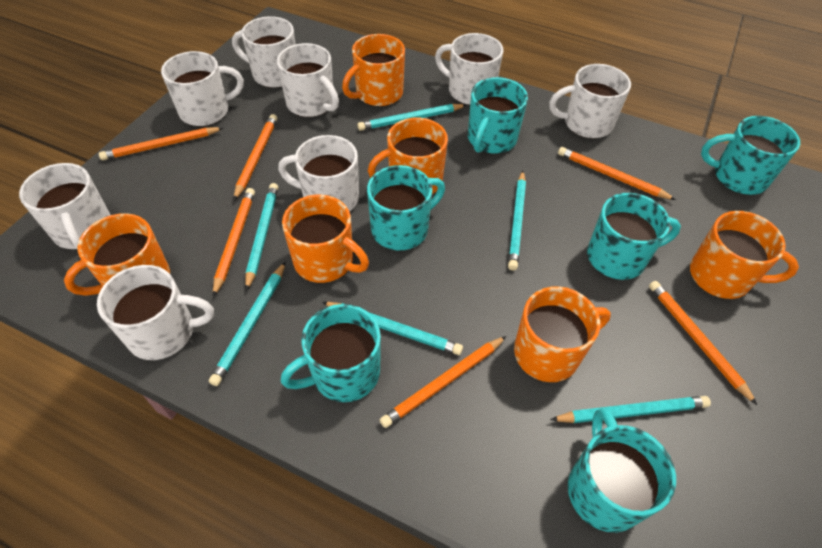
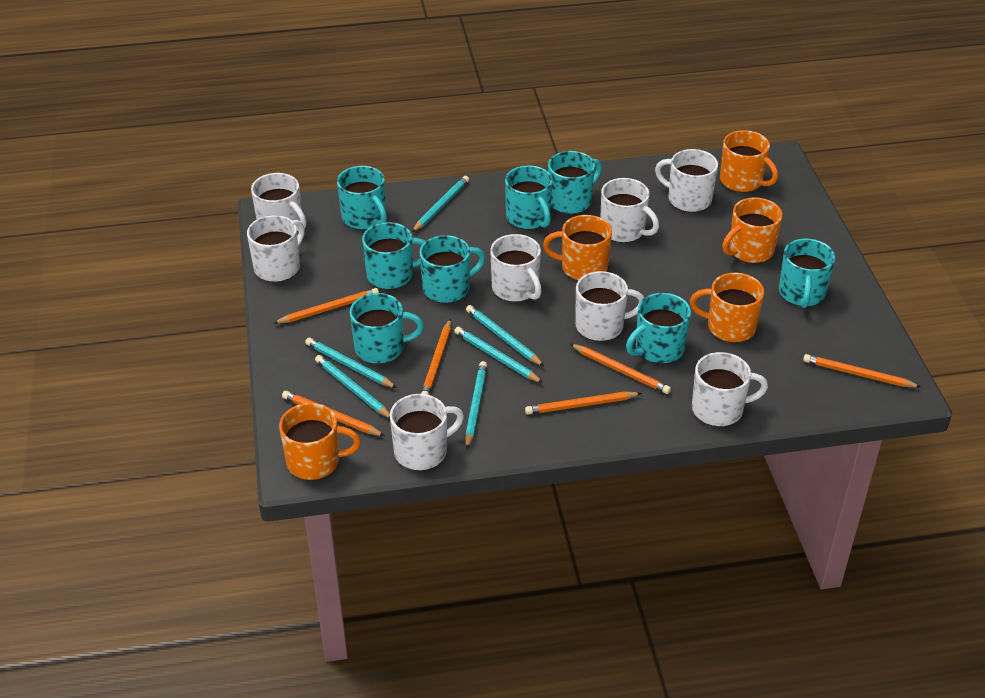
orange mug: [64,213,170,296] [282,195,369,283] [342,34,405,106] [368,117,448,194] [514,286,611,382] [690,211,799,299] = 6 -> [279,403,361,480] [543,215,612,280] [690,273,764,342] [720,130,778,192] [722,197,782,263] = 5
turquoise mug: [281,304,381,402] [367,165,445,250] [468,77,528,154] [568,408,676,533] [587,193,681,280] [701,116,800,195] = 6 -> [337,166,387,229] [350,293,424,364] [362,222,425,289] [420,235,485,303] [505,165,553,229] [548,151,602,214] [626,293,691,364] [779,239,835,308] = 8

